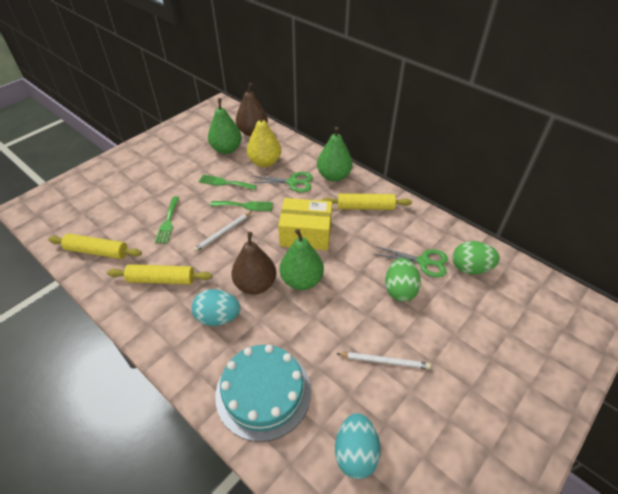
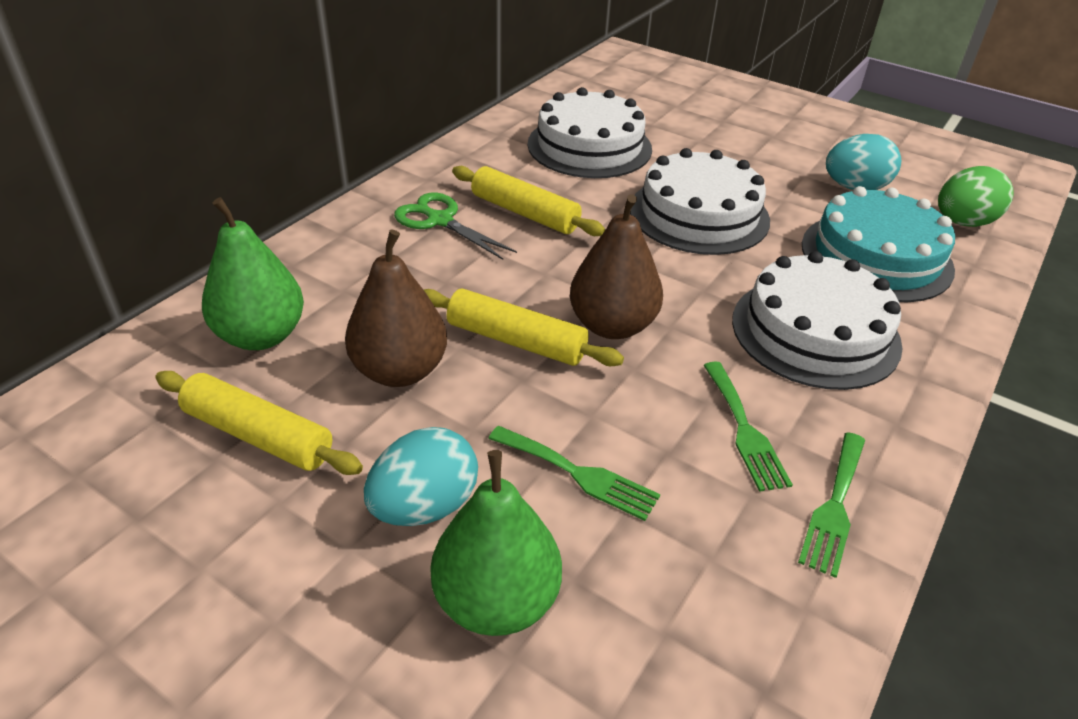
green egg: [385,258,421,302] [453,241,500,274] = 2 -> [938,166,1014,227] = 1
green pear: [208,98,242,154] [280,229,324,290] [317,127,353,182] = 3 -> [202,197,304,350] [430,450,562,636] = 2
green scissors: [250,172,313,192] [373,246,448,278] = 2 -> [394,193,517,260] = 1
white cake: none = 0 -> [528,87,652,178] [630,148,770,255] [732,251,903,390] = 3
white pencil: [193,212,252,252] [337,352,431,369] = 2 -> none = 0
yellow box: [278,198,332,250] = 1 -> none = 0
yellow pear: [247,111,281,167] = 1 -> none = 0

